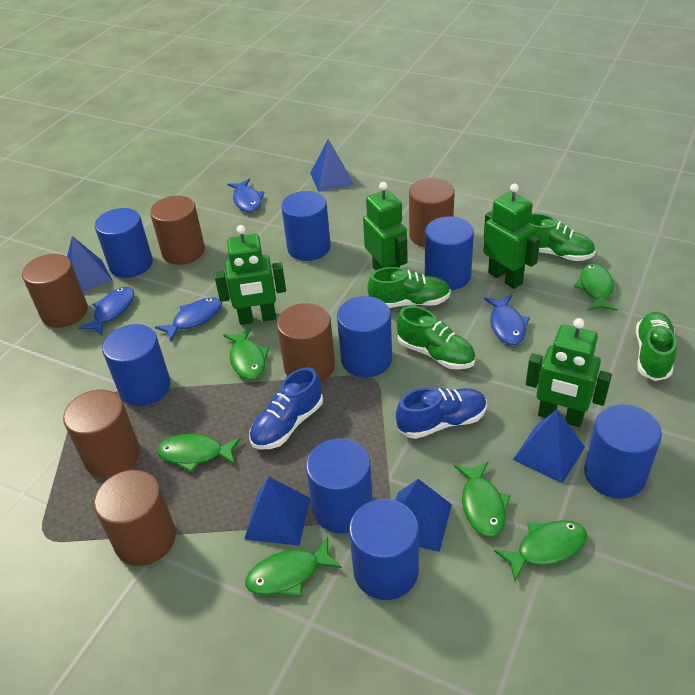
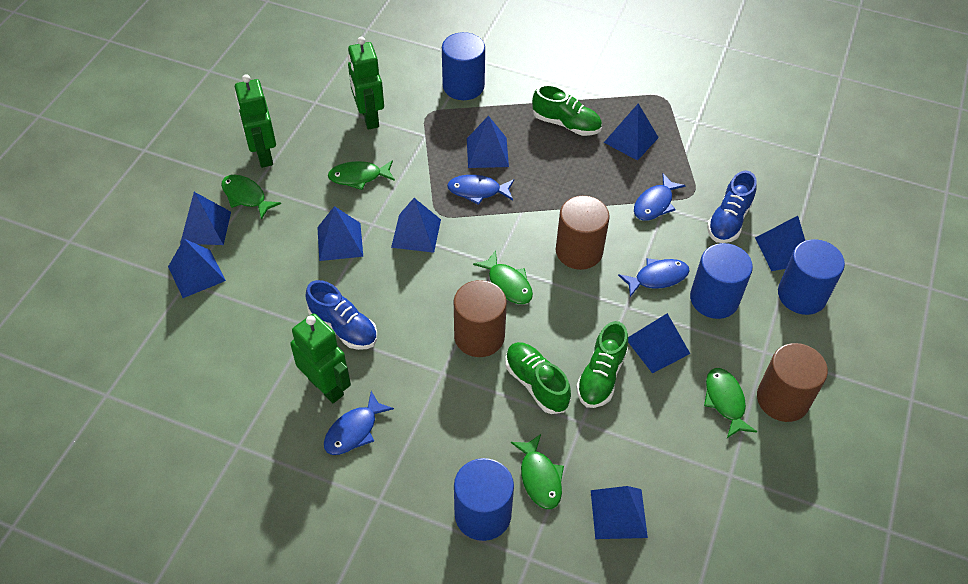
blue cylinder: [95,208,153,278] [102,324,171,406] [281,191,331,261] [306,438,373,534] [337,296,392,378] [349,499,419,600] [425,216,474,290] [584,404,662,499] = 8 -> [442,32,485,100] [454,458,514,541] [690,243,753,319] [778,239,845,315] = 4
blue pyramid: [67,236,113,292] [244,477,310,546] [310,139,353,192] [396,479,452,552] [513,409,585,484] = 5 -> [168,239,226,298] [180,192,231,245] [317,206,363,261] [391,198,441,253] [467,116,509,168] [591,486,648,539] [604,103,659,161] [628,313,690,373] [755,216,805,271] = 9
brown cylinder: [22,254,88,328] [63,390,140,478] [94,470,176,566] [150,196,205,265] [277,303,335,382] [409,178,455,247] = 6 -> [454,280,507,357] [556,195,610,270] [757,343,828,422] = 3
green fish: [157,434,241,473] [223,327,269,380] [245,537,342,596] [454,461,511,537] [494,520,587,581] [574,263,618,311] = 6 -> [221,175,281,220] [328,160,395,190] [473,250,533,304] [511,434,564,509] [704,368,757,438] = 5
green robot: [214,225,286,325] [363,182,407,271] [483,184,540,289] [526,318,612,427] = 4 -> [235,74,276,168] [290,313,351,403] [348,37,384,130] = 3
green shoe: [367,267,451,308] [397,306,476,369] [529,213,595,261] [636,312,677,381] = 4 -> [505,342,571,414] [532,84,602,136] [576,321,628,408] = 3

